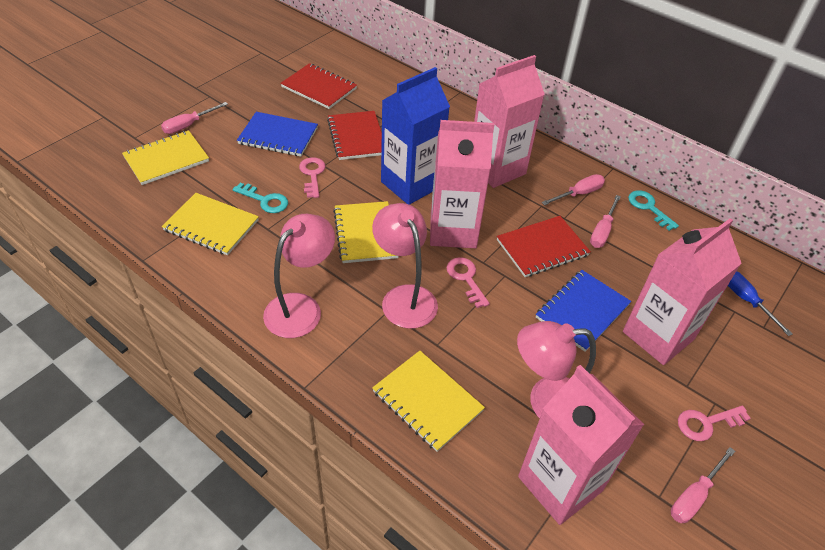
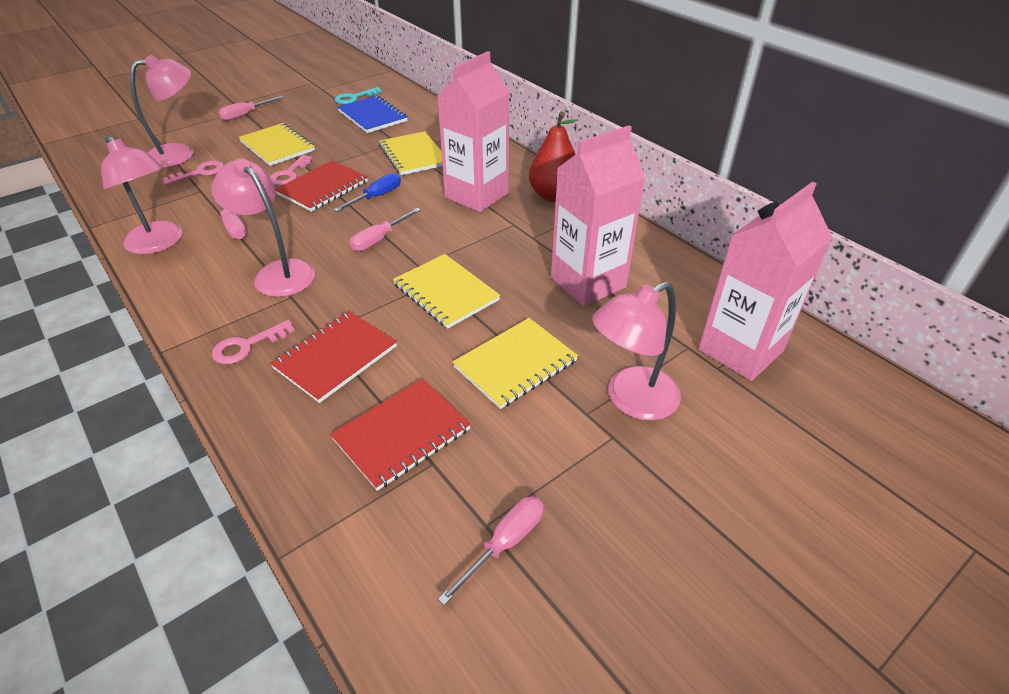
blue carton: [381,67,450,205] = 1 -> none = 0
blue notebook: [237,112,318,157] [536,270,631,352] = 2 -> [338,96,408,133] = 1
pink carton: [430,120,494,248] [474,55,545,188] [518,365,644,525] [623,218,742,365] = 4 -> [437,51,509,212] [551,126,646,306] [698,182,833,381] = 3
pink lamp: [263,214,335,338] [372,203,438,329] [517,321,596,418] = 3 -> [101,135,182,255] [130,55,194,168] [212,158,315,297] [592,282,681,420] = 4
red pear: none = 0 -> [529,112,578,202] = 1
turquoise key: [232,183,288,213] [628,190,679,231] = 2 -> [335,87,382,104] = 1

